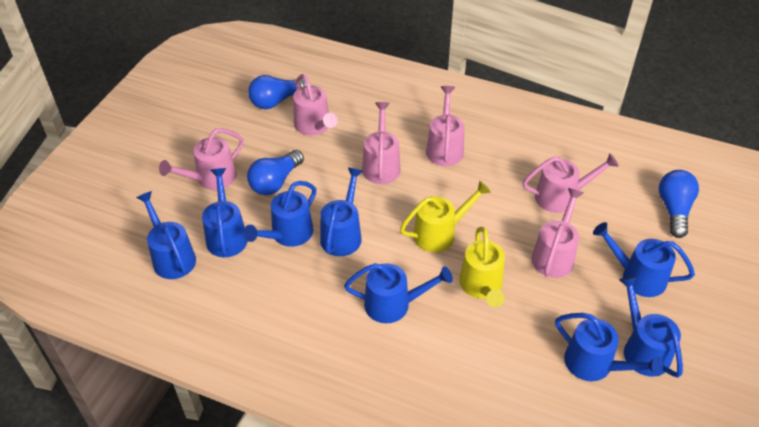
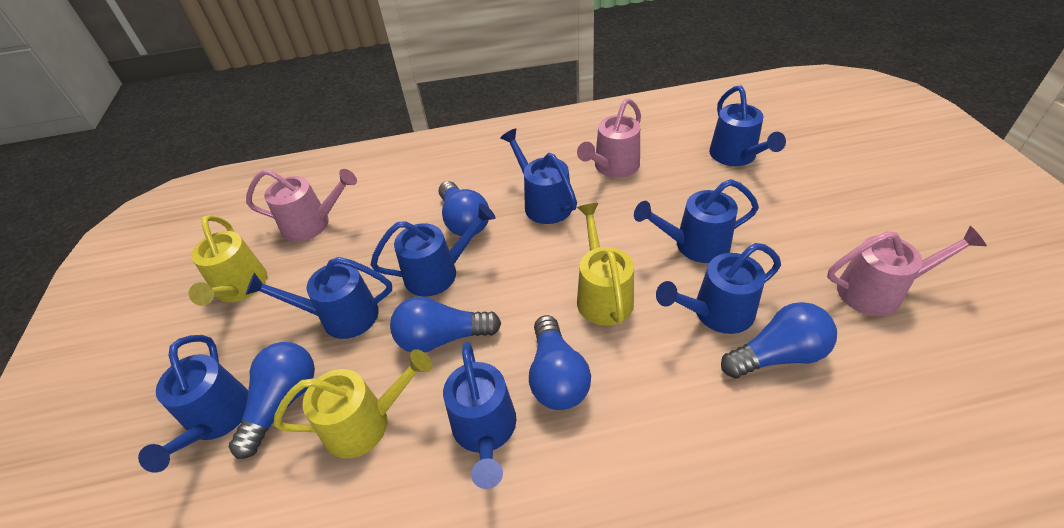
blue light bulb: [247,150,304,195] [248,75,306,109] [659,170,699,238] = 3 -> [229,342,315,459] [390,297,501,353] [438,181,489,236] [529,315,591,410] [721,302,837,378] = 5
pink watering can: [159,128,244,190] [293,74,338,136] [362,102,401,184] [426,86,464,166] [523,153,619,213] [531,188,583,278] = 6 -> [246,169,357,242] [577,98,641,178] [827,226,987,316] = 3
yellow watering can: [400,181,491,252] [459,227,505,307] = 2 -> [189,215,267,306] [274,349,433,458] [577,203,634,326] = 3

